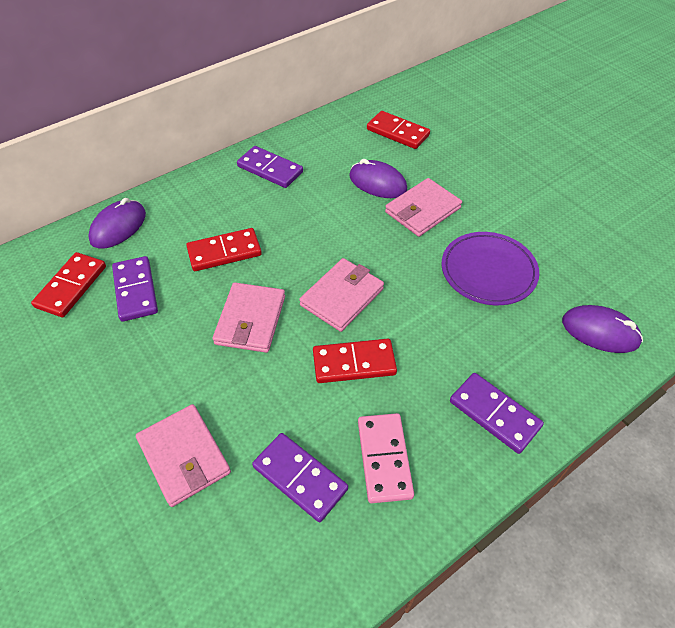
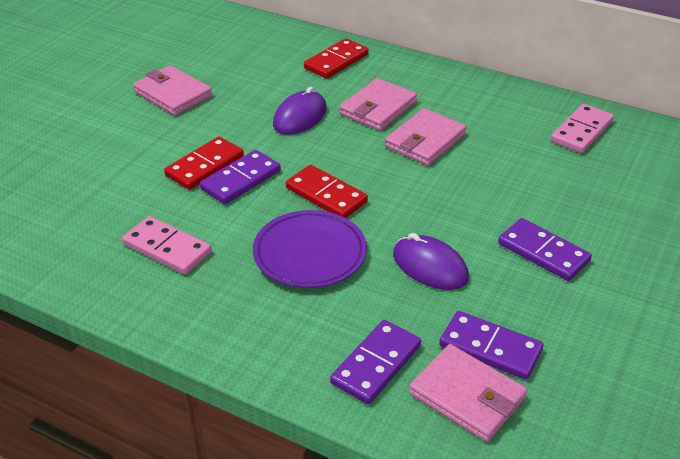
pink domino: [358,413,414,503] = 1 -> [122,216,212,274] [551,104,614,153] = 2
purple mouse: [88,198,146,249] [349,159,408,198] [562,305,643,353] = 3 -> [273,87,327,135] [393,233,469,290] = 2
red domino: [31,252,106,317] [186,228,262,271] [313,339,397,383] [367,111,430,149] = 4 -> [164,136,244,190] [286,165,368,218] [304,38,369,79] = 3

